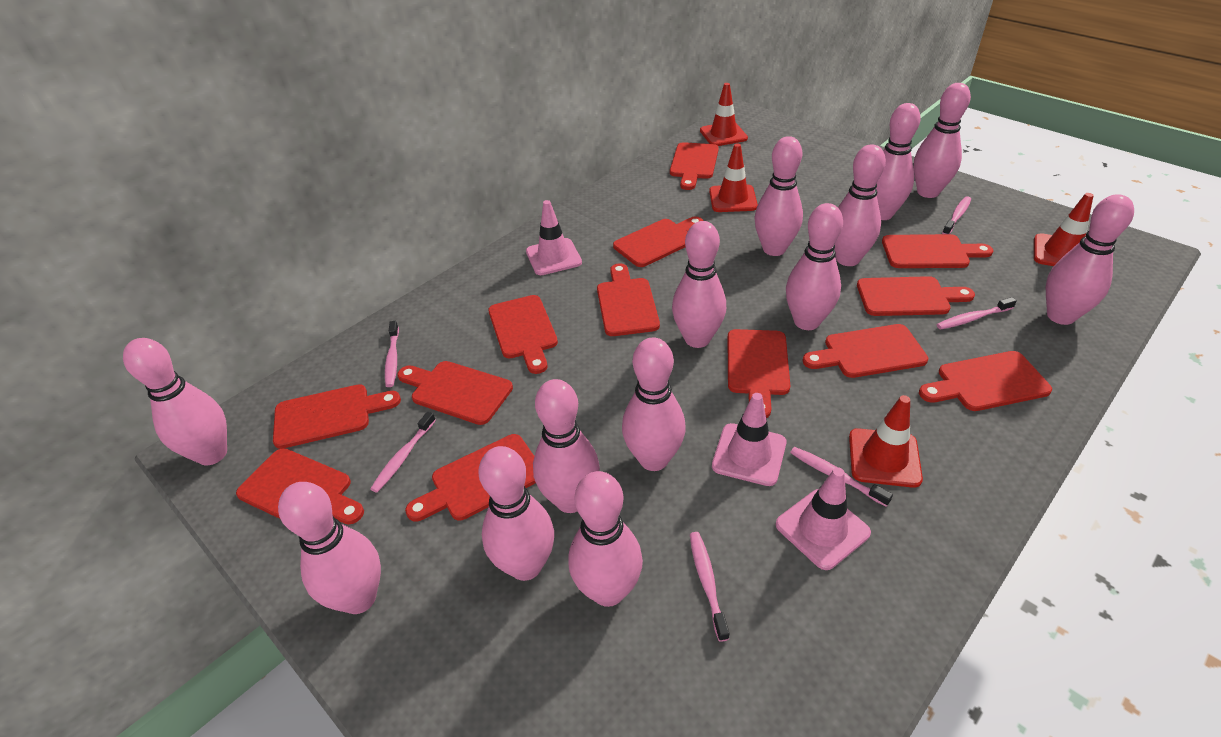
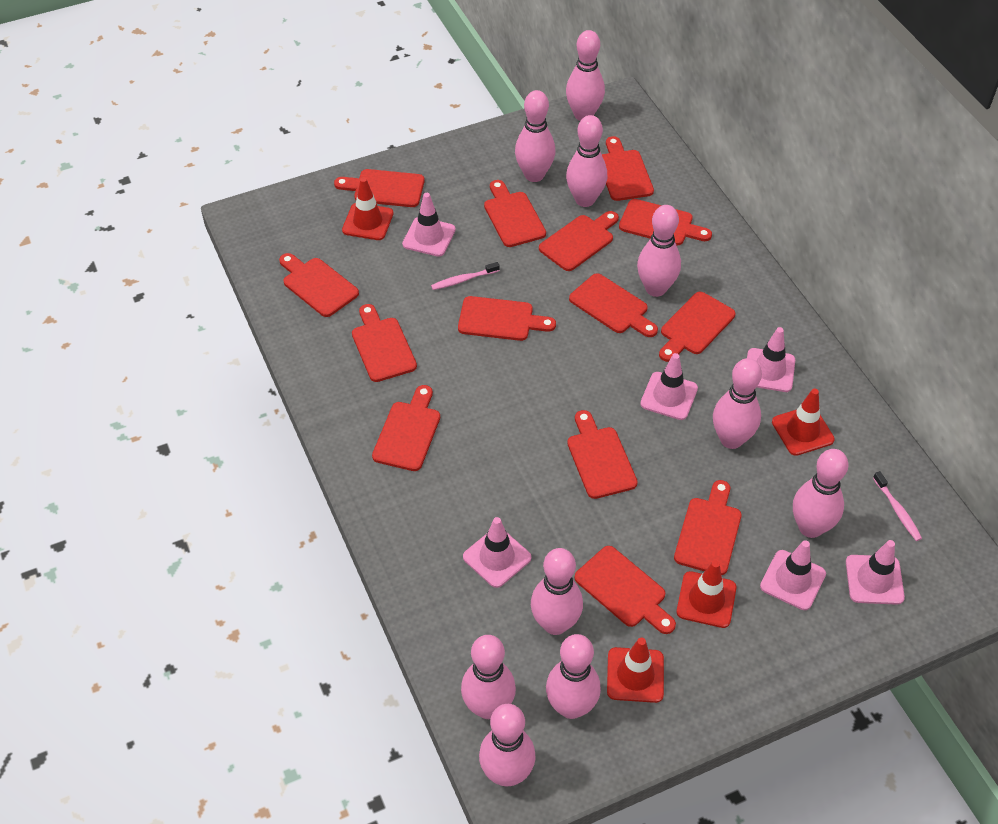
pink bowling pin: [123,338,227,466] [278,482,381,614] [478,446,554,581] [533,379,600,513] [568,471,643,607] [622,337,686,471] [672,221,726,348] [754,136,803,256] [786,203,843,330] [834,144,886,266] [876,103,921,220] [914,83,971,198] [1046,194,1134,325] = 13 -> [461,635,516,719] [479,704,536,786] [515,90,555,182] [531,548,583,635] [546,634,601,719] [566,30,605,121] [566,115,607,207] [637,205,681,297] [713,358,762,449] [793,449,848,538] = 10
pink toothbrush: [370,411,436,492] [385,321,399,387] [690,532,729,642] [790,447,893,507] [936,297,1017,330] [942,196,971,234] = 6 -> [431,262,500,290] [873,471,922,541] = 2
pink traffic cone: [526,200,582,275] [712,393,786,486] [775,467,871,570] = 3 -> [402,193,456,257] [463,517,531,588] [640,353,698,420] [747,327,795,392] [760,540,826,610] [846,540,905,605] = 6
red cutting board: [236,448,364,525] [273,384,401,449] [397,361,513,425] [405,434,536,521] [488,295,558,374] [597,263,660,336] [613,216,704,267] [670,142,719,190] [727,329,790,418] [803,324,928,378] [857,276,975,316] [882,234,993,268] [919,351,1052,411] = 13 -> [279,253,359,317] [334,169,425,207] [352,304,417,382] [372,385,440,471] [458,296,556,341] [484,180,546,247] [539,211,619,271] [567,410,638,499] [569,274,658,337] [575,546,676,634] [602,136,654,201] [619,199,712,246] [659,292,735,362] [674,480,742,575] = 14

